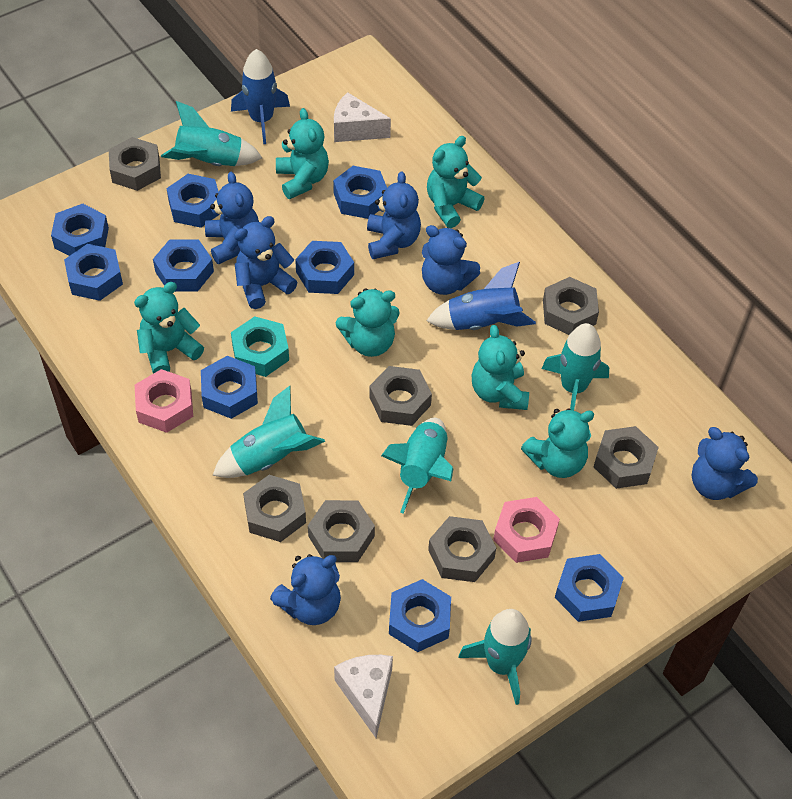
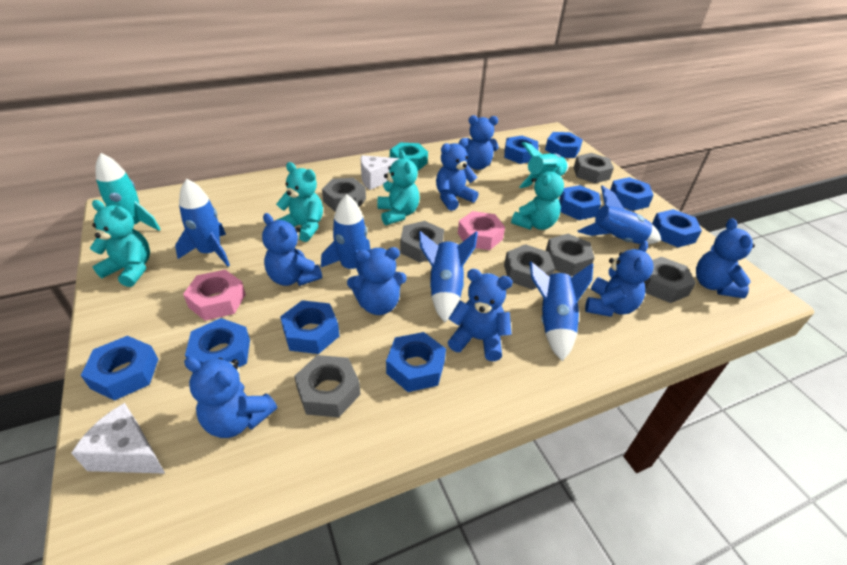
blue rocket: [231,49,290,144] [426,262,536,330] = 2 -> [175,179,230,267] [321,194,370,276] [419,231,478,322] [529,261,593,361] [578,185,661,244] = 5
blue teddy bear: [205,172,259,264] [234,216,297,309] [270,554,341,625] [367,171,421,259] [422,225,480,295] [692,427,758,500] = 6 -> [184,357,277,438] [262,213,322,286] [347,247,407,315] [436,138,479,211] [448,269,513,361] [458,115,498,170] [585,241,654,317] [696,218,755,298] = 8
turquoise rocket: [161,101,262,166] [212,386,325,478] [381,418,453,513] [458,609,532,705] [542,323,609,411] = 5 -> [96,153,161,231] [519,142,569,188] = 2
turquoise teddy bear: [134,282,204,374] [276,108,329,199] [336,288,400,357] [427,136,485,228] [472,325,529,410] [521,408,594,478] = 6 -> [90,200,150,287] [276,162,323,242] [378,150,420,225] [511,166,564,230] = 4

